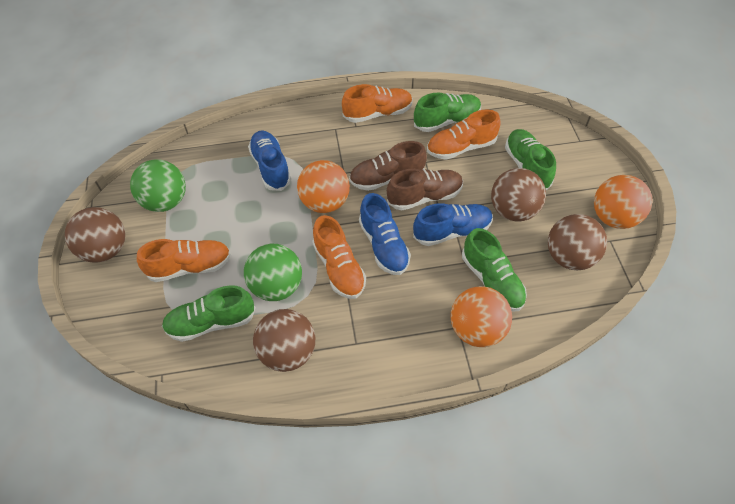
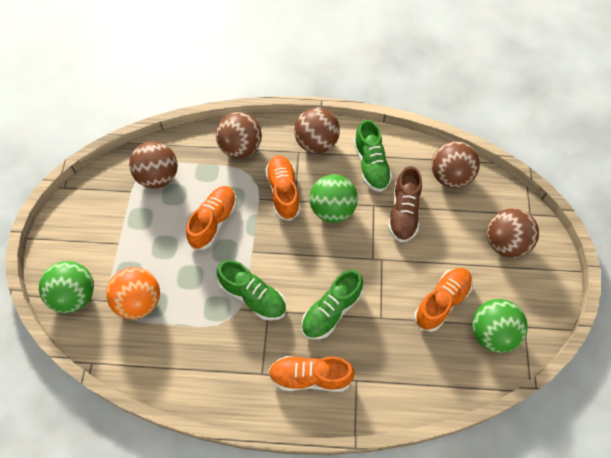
blue shoe: [248,130,291,191] [359,193,411,275] [413,203,493,246] = 3 -> none = 0
brown ball: [65,207,125,263] [253,309,315,372] [491,168,546,221] [548,214,607,270] = 4 -> [129,141,178,189] [216,112,262,158] [294,107,340,154] [432,141,480,188] [487,208,539,258] = 5
brown shoe: [349,141,427,191] [387,169,463,210] = 2 -> [388,166,422,243] = 1
green ball: [130,159,186,212] [244,244,302,301] = 2 -> [39,261,94,313] [309,174,358,223] [472,299,528,353] = 3
green shoe: [162,285,256,342] [414,93,481,132] [462,228,527,312] [505,129,556,190] = 4 -> [217,260,286,321] [302,270,363,340] [353,120,392,192] = 3
orange ball: [297,160,350,213] [450,286,512,347] [594,175,652,229] = 3 -> [106,267,160,319] = 1

